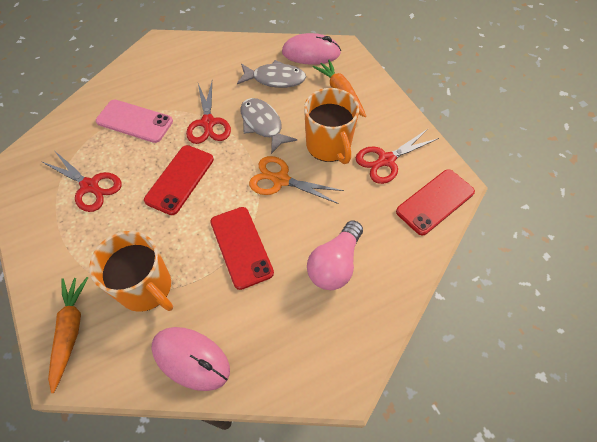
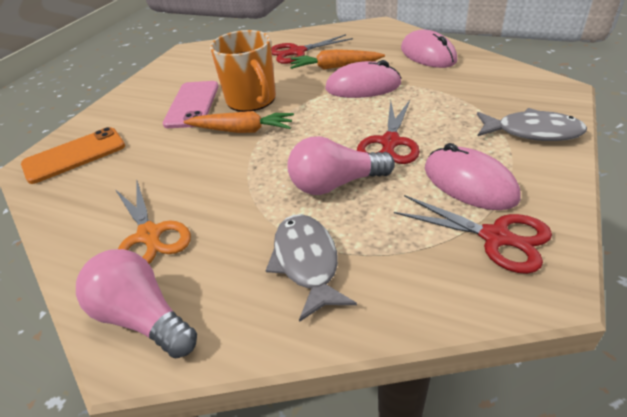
orange mug: [89,231,173,312] [304,88,359,164] = 2 -> [210,30,276,112] = 1
orange phone: none = 0 -> [21,127,125,184] = 1
pink light bulb: [307,221,363,290] = 1 -> [76,249,197,359] [287,136,395,195] = 2
pink mouse: [152,327,230,391] [282,33,341,65] = 2 -> [325,60,402,98] [401,29,457,68] [425,143,521,210] = 3
red phone: [144,145,214,215] [210,207,274,290] [396,169,475,235] = 3 -> none = 0

